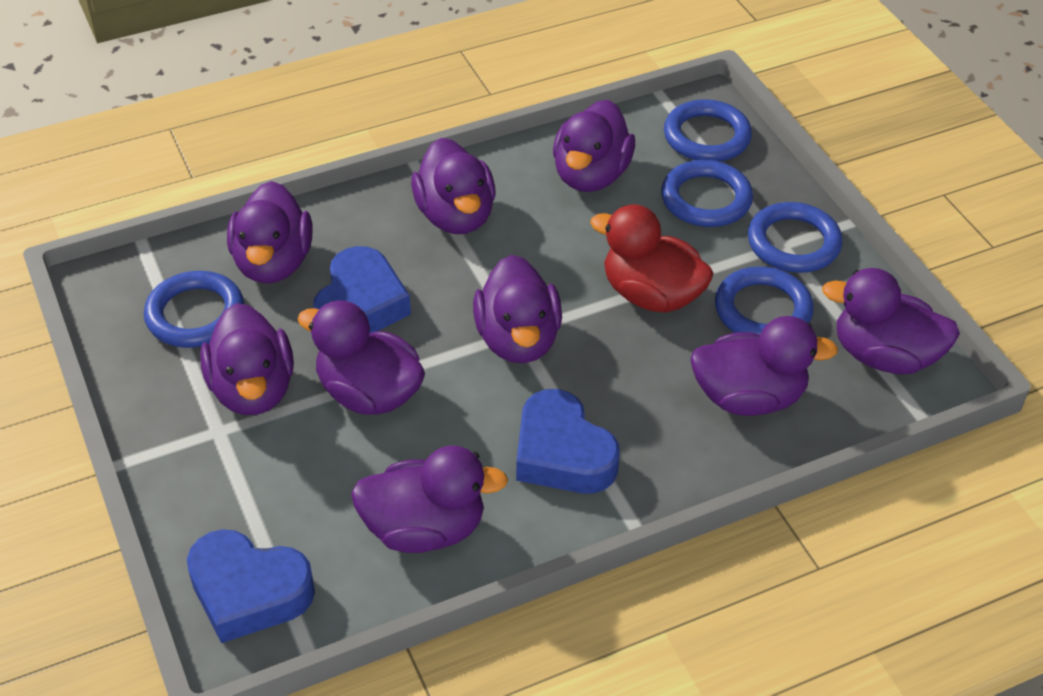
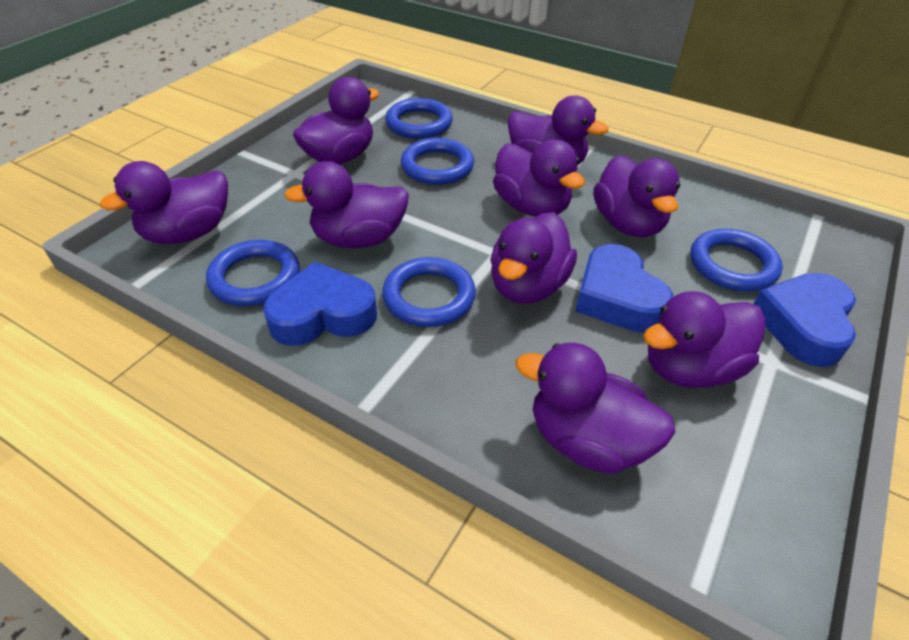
red duck: [590,205,714,313] = 1 -> none = 0

